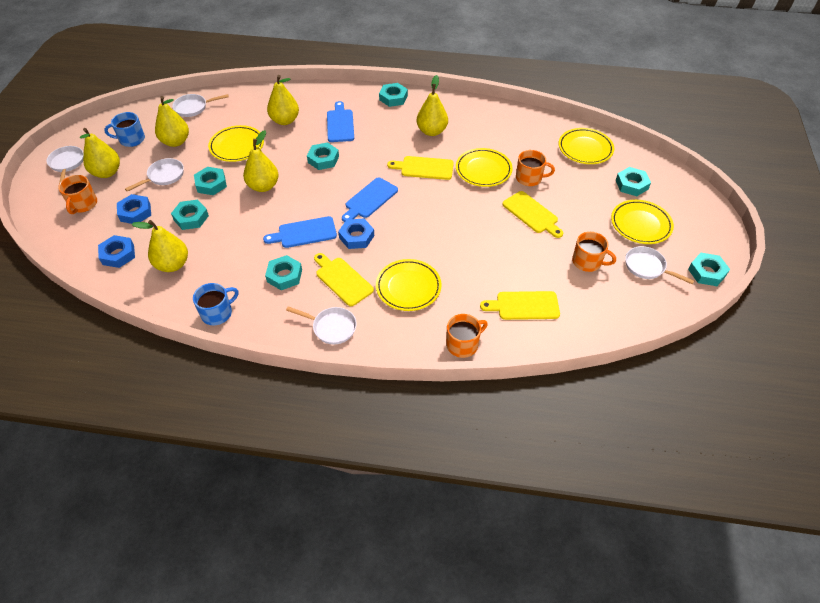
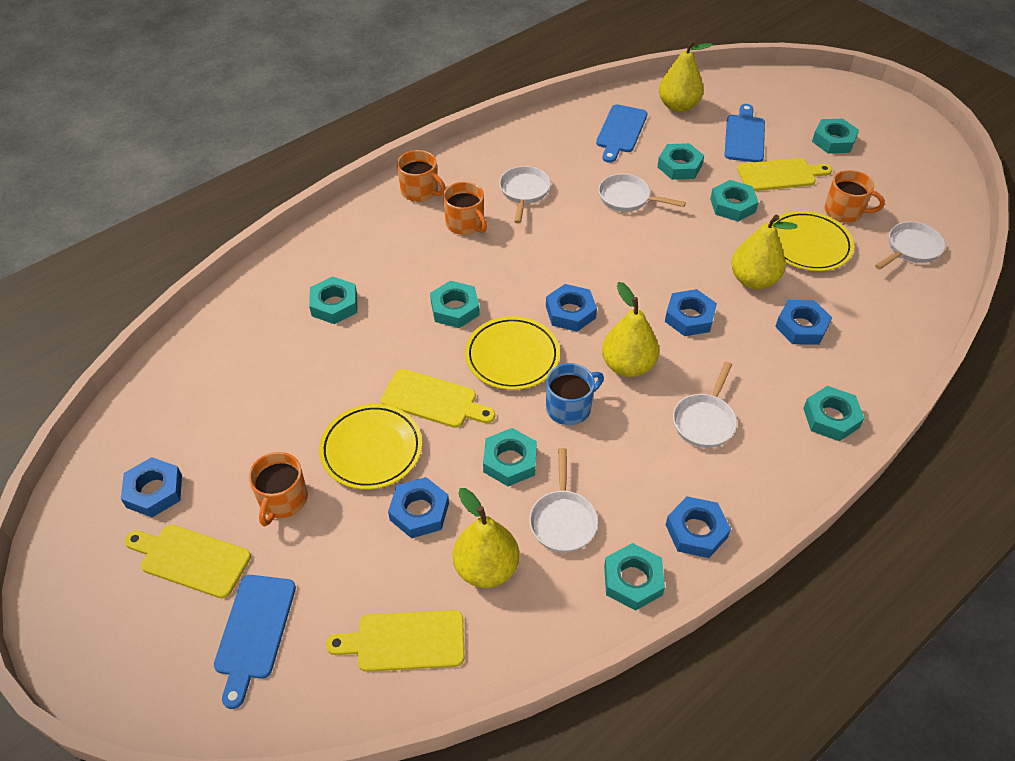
blue mug: [104,112,145,147] [193,283,239,326] = 2 -> [546,363,604,425] = 1
blue nut: [98,235,135,268] [117,194,151,224] [338,219,374,249] = 3 -> [121,457,182,517] [388,477,449,539] [546,284,597,332] [665,289,717,336] [666,496,731,558] [775,300,832,345] = 6
turquoise nut: [171,200,209,230] [194,167,227,195] [265,255,302,290] [307,142,339,170] [379,83,408,107] [616,167,651,196] [688,253,730,286] = 7 -> [309,276,357,324] [430,281,480,328] [483,428,537,486] [604,543,665,611] [657,143,704,180] [710,180,759,221] [803,386,865,441] [812,119,859,153] = 8
yellow pear: [80,128,120,178] [132,220,188,272] [155,96,189,147] [243,130,278,192] [267,75,299,125] [417,75,448,136] = 6 -> [453,488,519,588] [602,282,659,377] [659,40,713,112] [731,214,797,289] = 4
yellow plate: [208,125,264,162] [376,259,442,311] [456,148,513,187] [559,128,614,164] [611,200,674,244] = 5 -> [319,404,422,490] [465,316,560,390] [774,211,854,271] = 3

